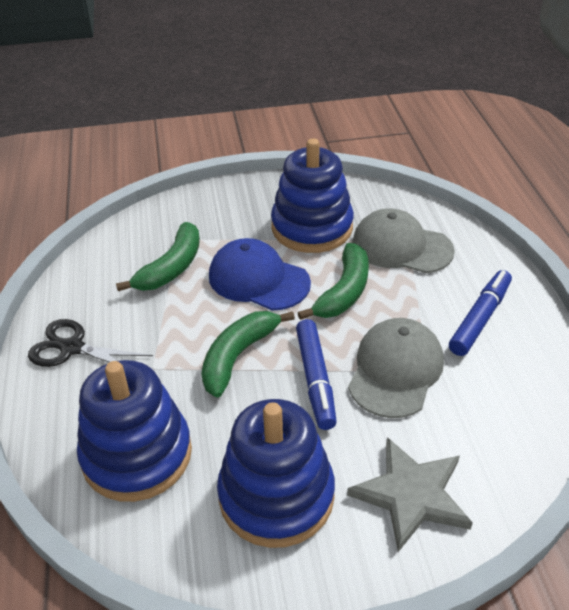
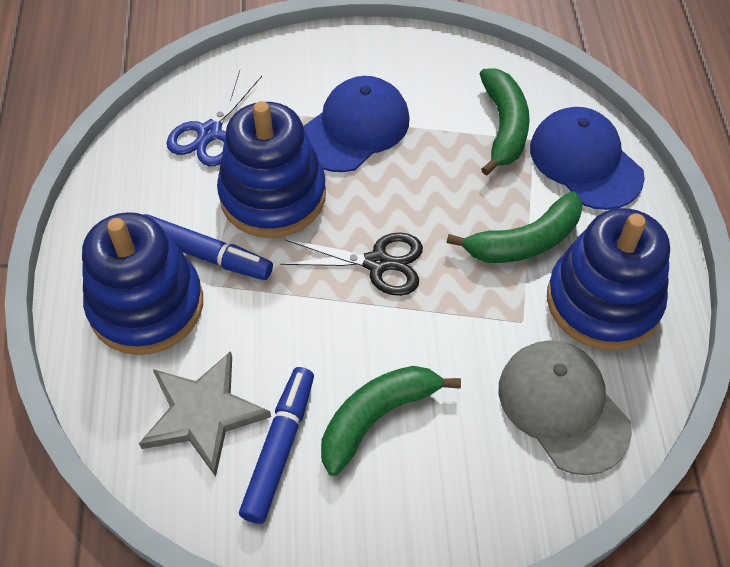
blue cap: [209,238,311,311] = 1 -> [304,76,410,172] [530,107,645,210] = 2
blue scissors: none = 0 -> [167,70,262,166] = 1
grey cap: [348,318,444,418] [352,208,455,273] = 2 -> [498,340,632,475] = 1

